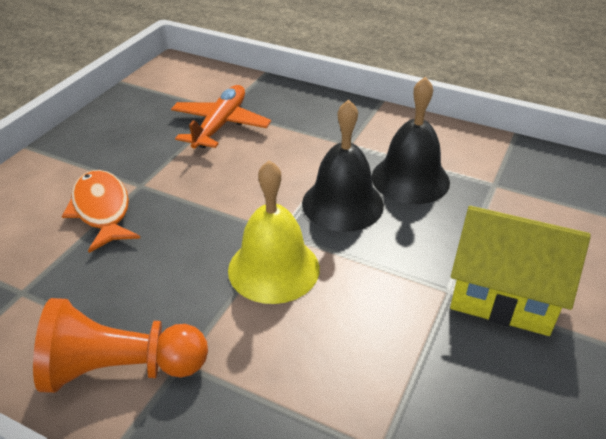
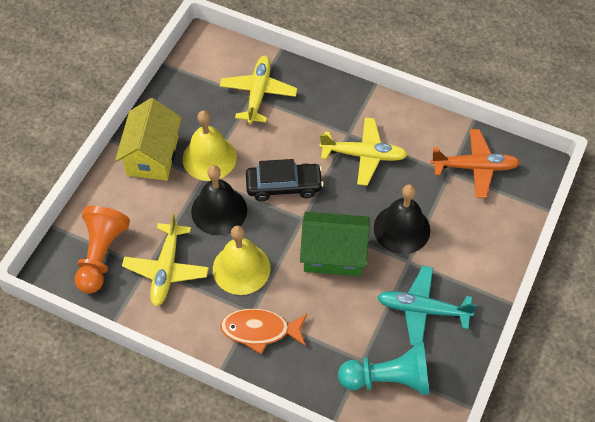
black car: none = 0 -> [246,159,324,201] = 1
green house: none = 0 -> [300,212,370,276] = 1
turquoise pawn: none = 0 -> [338,342,430,395] = 1
turquoise plane: none = 0 -> [377,266,477,346] = 1
yellow bell: [228,160,320,304] = 1 -> [183,110,237,181] [213,226,271,295] = 2
yellow plane: none = 0 -> [122,213,209,307] [220,55,297,124] [319,118,408,186] = 3

